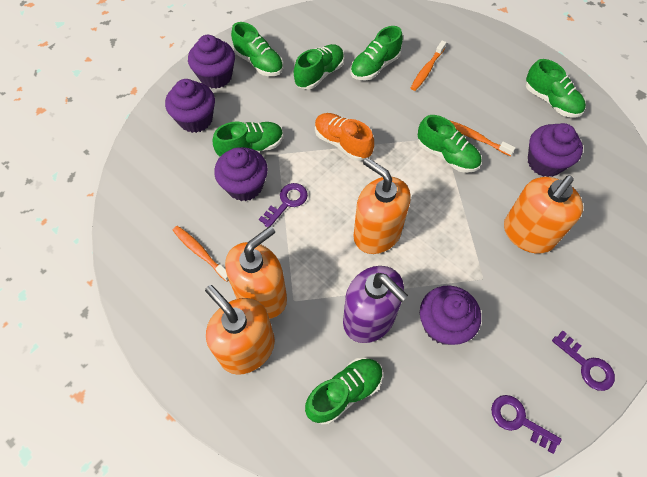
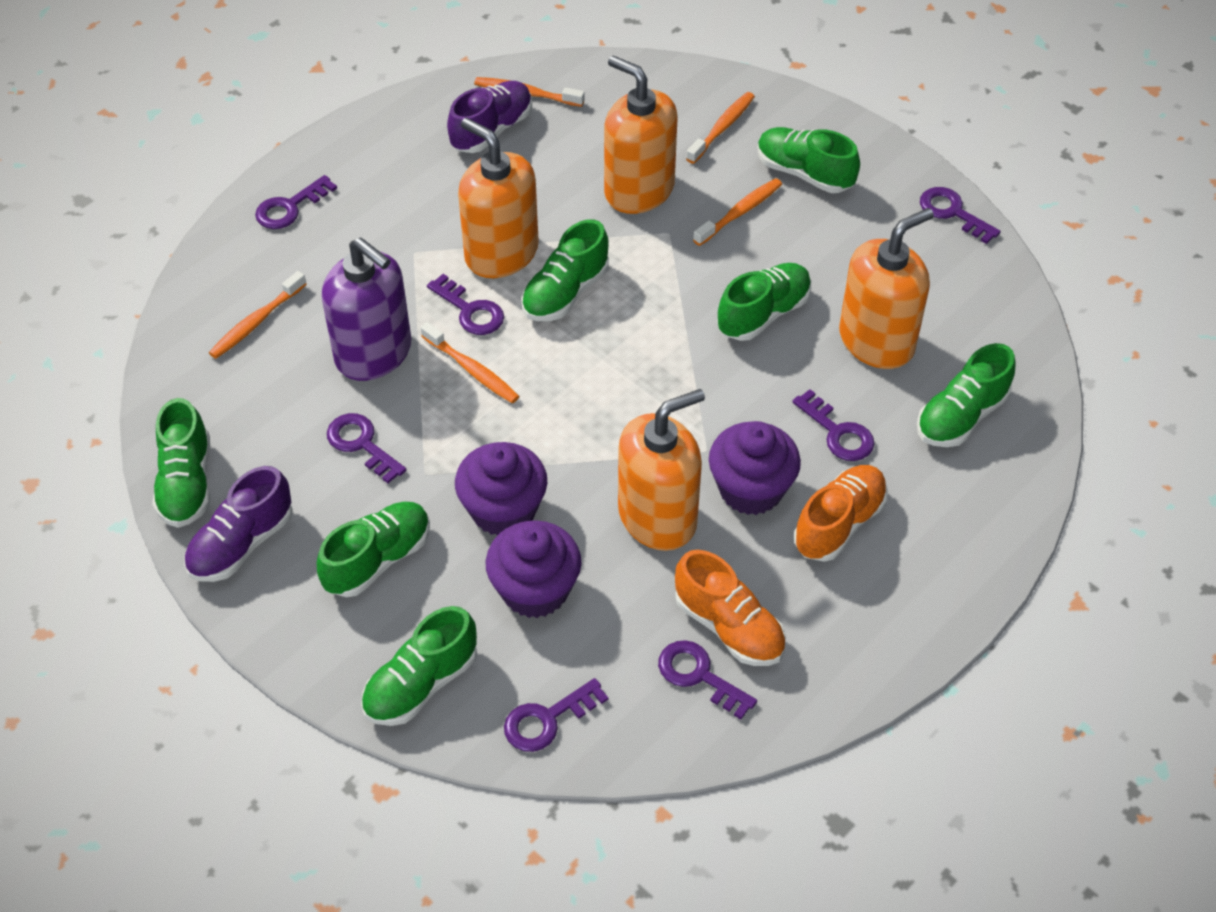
orange shoe: [315,113,374,161] = 1 -> [675,550,786,666] [794,465,888,562] = 2
orange toothbrush: [173,226,229,282] [411,40,447,91] [449,120,515,156] = 3 -> [209,271,306,359] [421,322,519,403] [474,77,585,107] [686,92,755,164] [693,178,782,246] = 5
purple cupcake: [165,79,215,133] [188,35,235,89] [214,147,268,201] [420,285,481,345] [528,123,583,177] = 5 -> [455,442,547,536] [485,520,582,618] [709,421,801,515] = 3
purple key: [259,183,308,228] [491,395,562,454] [552,331,615,391] = 3 -> [255,175,337,229] [327,413,406,483] [427,274,504,335] [504,678,608,752] [658,640,757,719] [792,389,875,461] [920,187,1001,244] = 7
purple shoe: none = 0 -> [184,466,293,582] [447,81,532,153] = 2

